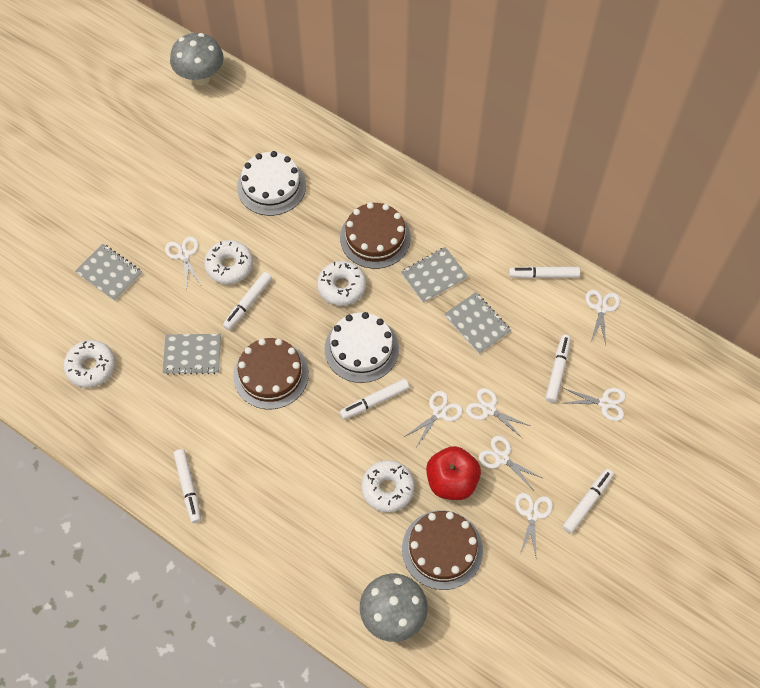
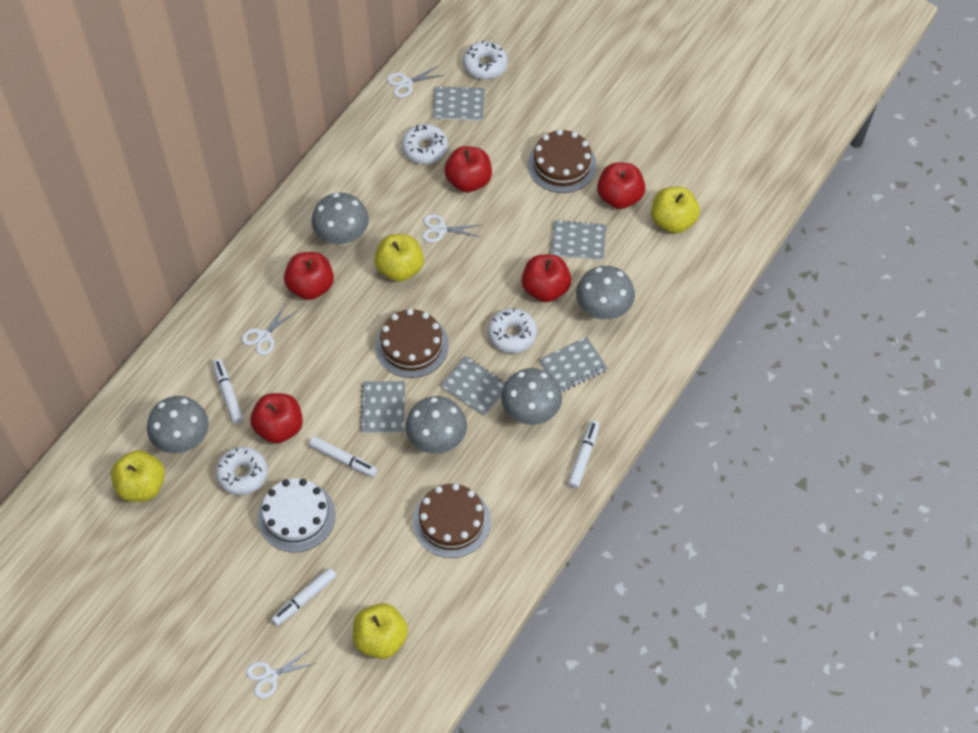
grey mushroom: [170,33,223,85] [360,574,428,642] = 2 -> [147,396,209,453] [311,193,369,246] [406,396,467,454] [501,368,562,425] [576,266,635,320] = 5
grey notebook: [75,244,142,301] [163,334,221,375] [401,247,468,303] [444,292,511,354] = 4 -> [360,381,405,433] [432,86,485,120] [440,356,506,416] [539,337,608,392] [551,220,607,260] = 5
red apple: [426,446,481,500] = 1 -> [250,393,303,444] [284,252,334,300] [444,146,492,192] [522,254,571,302] [597,162,645,209] = 5
white cake: [237,151,306,216] [324,312,399,383] = 2 -> [257,478,335,552] = 1
white marker: [174,449,201,523] [223,272,272,330] [340,379,409,419] [509,266,580,279] [546,335,571,403] [563,469,614,534] = 6 -> [213,359,243,424] [271,568,337,626] [309,436,378,477] [568,420,599,488] = 4
white scissors: [165,236,201,289] [404,391,463,446] [466,388,530,439] [479,436,544,489] [515,493,553,560] [563,388,626,421] [586,290,620,344] = 7 -> [242,303,297,355] [246,648,317,698] [387,65,443,98] [422,214,481,243] = 4
yellow apple: none = 0 -> [111,450,165,502] [353,603,408,659] [374,234,424,282] [651,187,700,234] = 4

